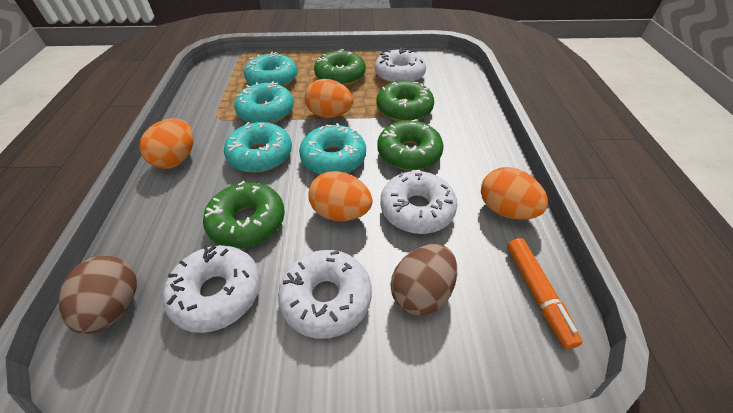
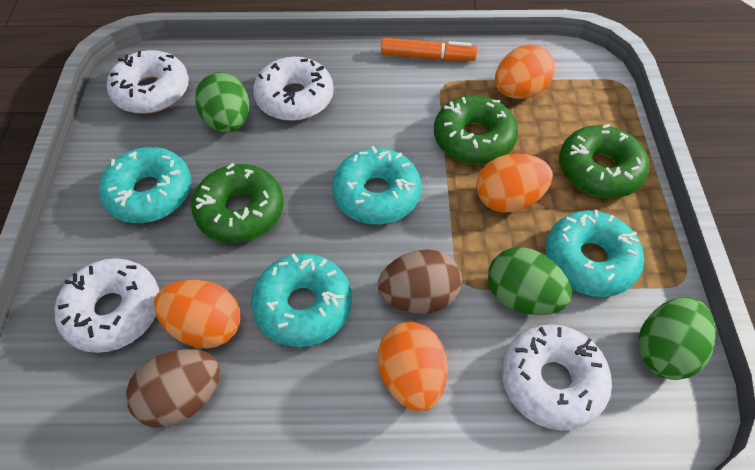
green donut: [203,181,285,249] [314,49,366,86] [376,80,434,121] [377,119,444,170] = 4 -> [191,163,284,243] [434,95,518,164] [559,124,649,198] = 3
green egg: none = 0 -> [195,72,249,133] [488,247,572,315] [638,297,716,380] = 3

